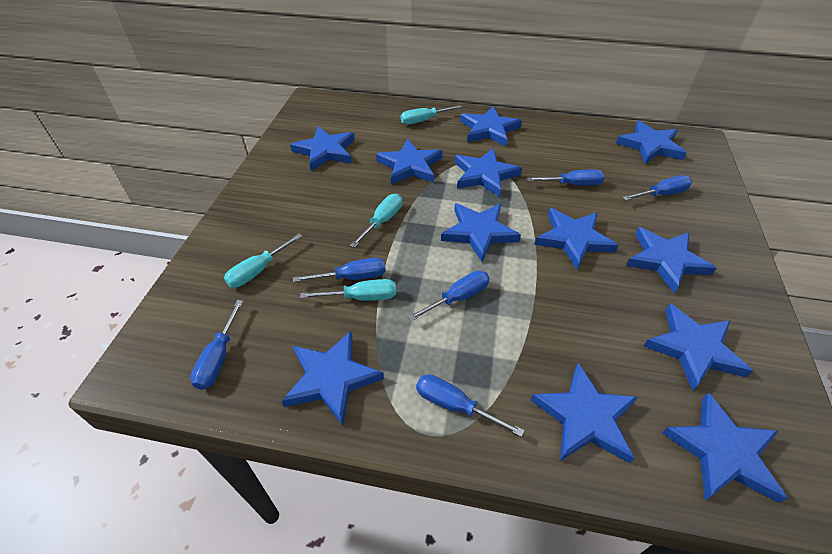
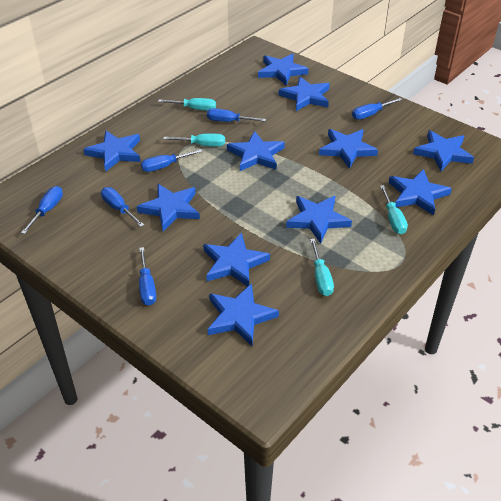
blue star: [282,331,384,426] [290,126,355,171] [376,139,443,185] [441,203,521,262] [455,148,522,197] [460,106,522,147] [530,363,638,463] [534,208,619,269] [616,121,687,164] [626,227,717,293] [644,304,753,391] [662,393,787,503] = 12 -> [83,130,141,172] [136,184,200,231] [203,232,270,287] [207,283,279,346] [227,131,285,171] [258,54,308,85] [279,76,330,111] [286,196,352,244] [319,129,378,169] [389,169,452,216] [413,130,474,171] = 11

